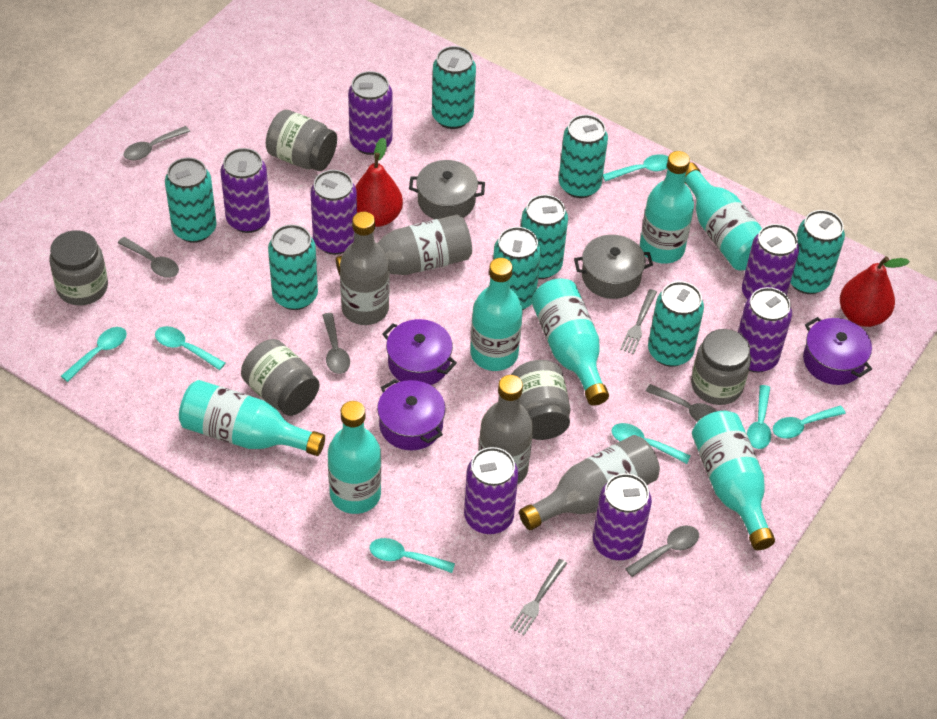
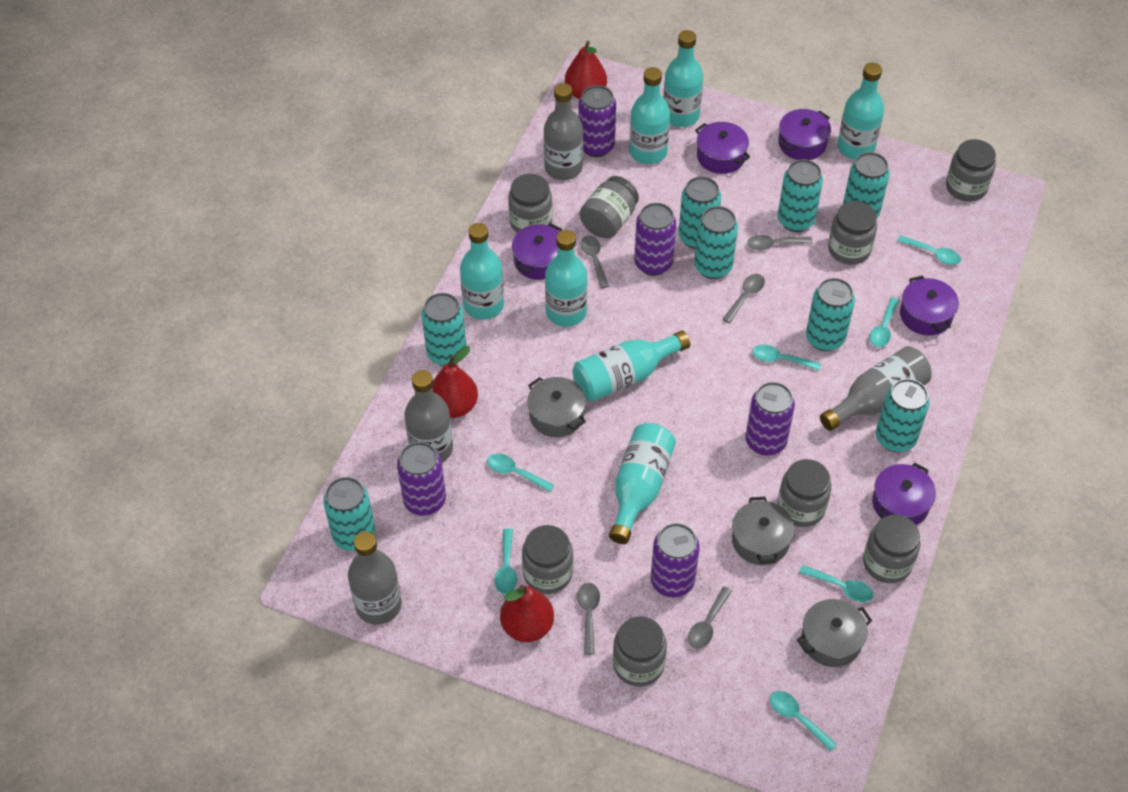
grey fork: [510,559,567,635] [620,289,657,354] = 2 -> none = 0
grey jar: [49,230,108,306] [241,339,320,416] [266,110,337,171] [511,360,571,440] [691,329,751,405] = 5 -> [508,174,552,233] [522,525,573,594] [580,176,639,238] [613,616,667,687] [778,459,831,527] [828,201,877,265] [863,515,920,583] [946,139,996,202] = 8
grey pot: [409,160,485,219] [574,235,653,299] = 2 -> [527,377,586,437] [732,497,794,565] [797,599,872,667] = 3
purple can: [221,148,270,233] [310,170,357,255] [348,71,392,155] [464,447,518,534] [593,473,652,560] [738,287,792,373] [742,224,799,300] = 7 -> [397,442,446,516] [578,85,616,157] [634,203,676,276] [651,523,700,598] [745,382,795,456] = 5
purple pot: [377,379,446,450] [382,319,457,385] [803,317,872,385] = 3 -> [512,223,562,280] [695,122,750,174] [778,109,831,160] [872,463,936,525] [900,275,959,335] = 5
red pear: [355,138,403,227] [840,256,910,327] = 2 -> [432,346,478,418] [500,585,554,642] [565,41,607,99] = 3

